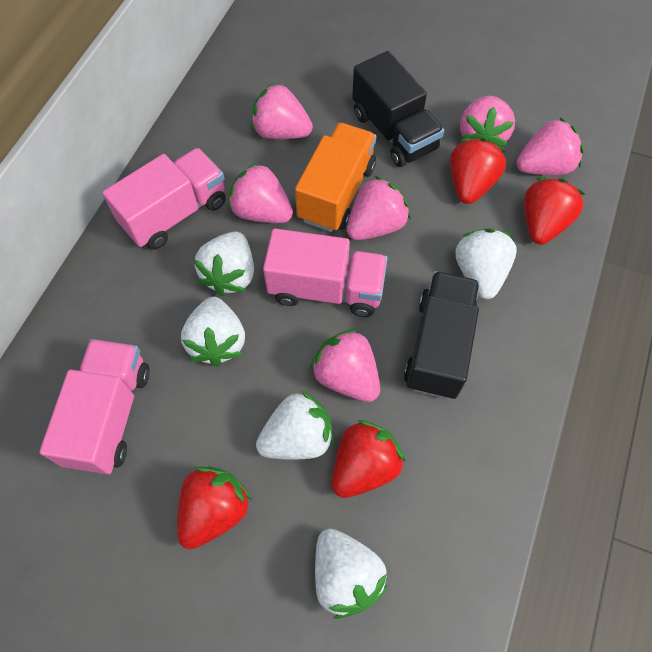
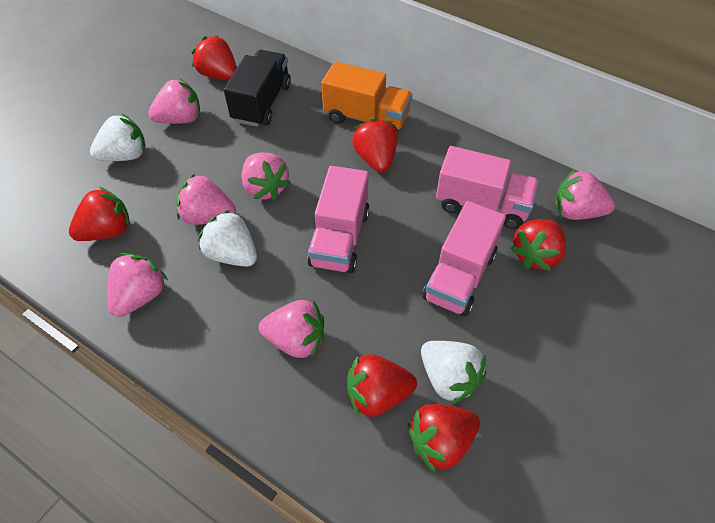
black truck: [352,51,444,167] [404,271,480,399] = 2 -> [224,50,291,127] = 1
red strawberry: [177,467,252,549] [332,420,405,498] [450,138,507,204] [524,177,585,245] = 4 -> [69,187,130,241] [192,35,237,80] [347,354,417,417] [352,118,398,173] [407,404,480,472] [510,219,566,271] = 6
white strawberry: [181,297,245,366] [194,231,254,296] [256,390,334,460] [315,528,388,619] [455,229,517,299] = 5 -> [90,113,145,161] [198,210,257,267] [421,341,486,404] = 3

